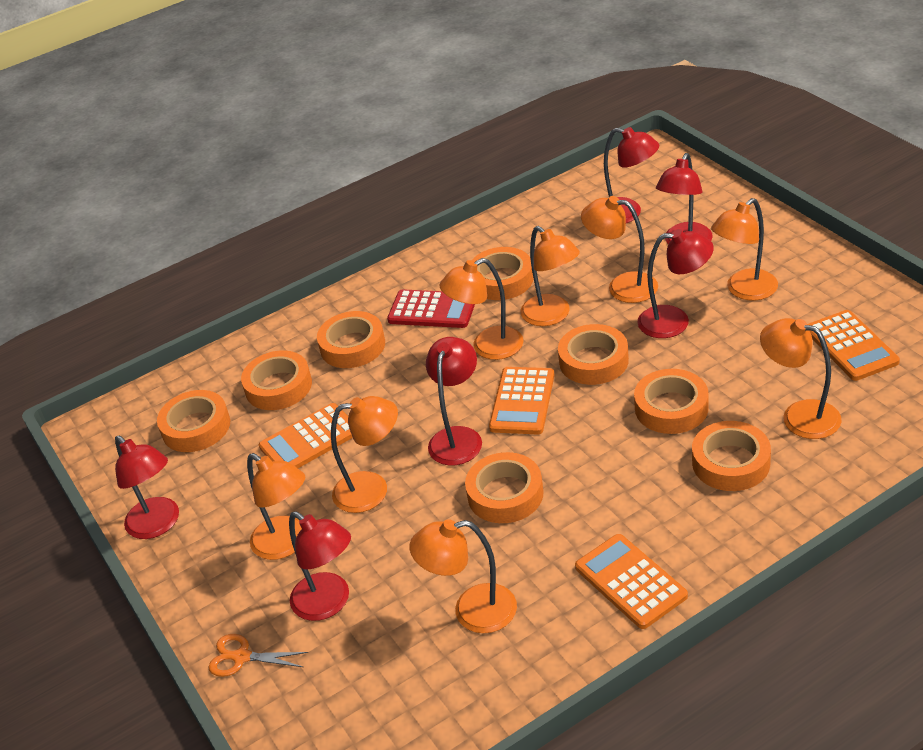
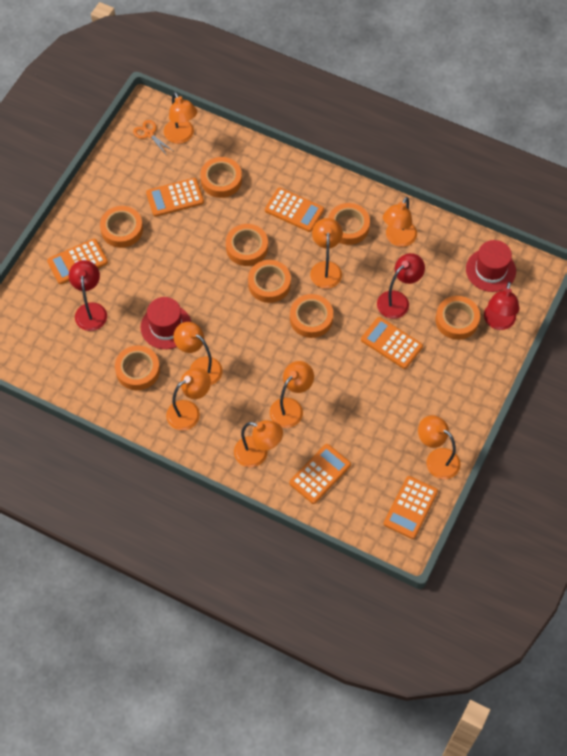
orange calculator: [259,403,353,468] [489,367,555,435] [575,534,688,629] [807,310,900,381] = 4 -> [47,239,108,284] [146,178,204,217] [265,188,324,232] [289,444,351,504] [361,317,423,369] [384,476,438,539] = 6
red calculator: [387,289,475,328] = 1 -> none = 0
red hat: none = 0 -> [141,297,191,349] [466,240,516,292] = 2
red lamp: [115,435,179,539] [289,511,351,621] [426,337,482,465] [604,127,659,223] [637,229,714,338] [656,153,713,245] = 6 -> [69,260,107,331] [377,253,425,319] [484,282,519,330] = 3

